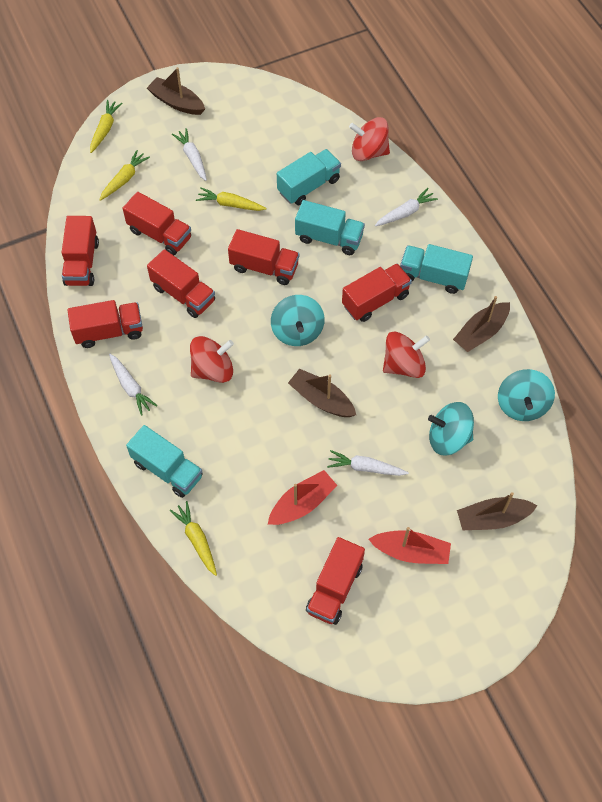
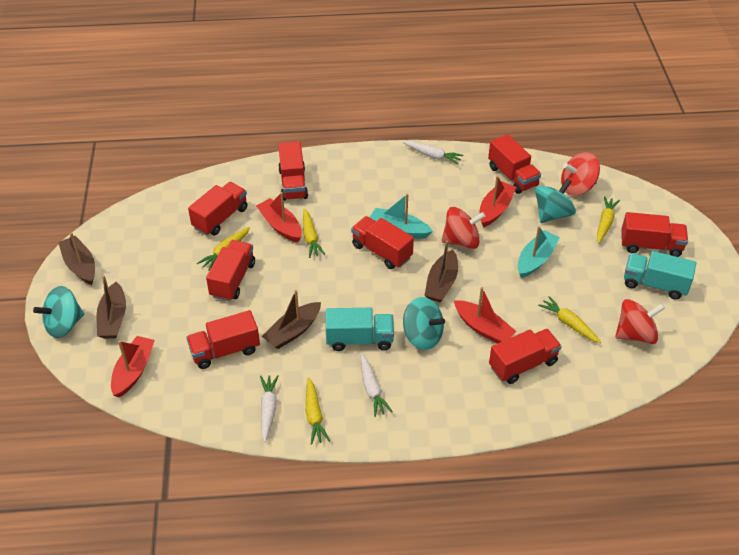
red boat: [268,470,338,525] [369,527,451,564] = 2 -> [111,336,155,397] [256,192,302,242] [454,287,517,344] [479,176,516,227] = 4
red truck: [61,216,99,286] [68,300,143,348] [123,192,191,255] [147,249,215,318] [228,229,299,285] [306,537,365,625] [342,263,412,322] = 7 -> [186,310,260,369] [188,182,248,236] [206,240,255,301] [278,141,308,201] [351,216,414,269] [488,134,541,194] [489,329,562,384] [621,212,688,257] = 8
turquoise boat: none = 0 -> [370,194,433,239] [518,226,560,278] = 2
turquoise truck: [126,425,203,498] [277,149,341,205] [295,200,365,255] [400,244,473,294] = 4 -> [326,308,394,351] [624,251,696,300] = 2
white carrot: [109,354,157,416] [172,128,207,181] [327,450,409,476] [375,188,438,226] = 4 -> [260,375,279,442] [360,353,393,417] [403,141,463,165] = 3
yellow carrot: [90,100,123,153] [99,150,150,201] [170,501,217,576] [196,187,267,211] = 4 -> [197,227,250,271] [303,208,325,258] [306,377,330,445] [538,296,601,343] [597,196,620,243] = 5

